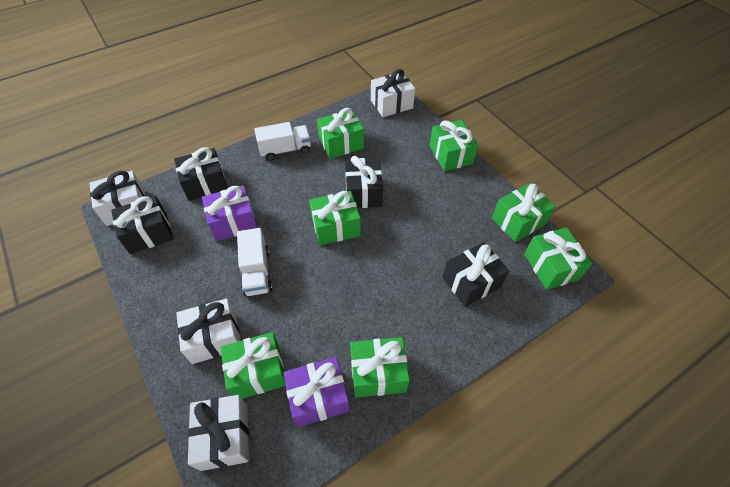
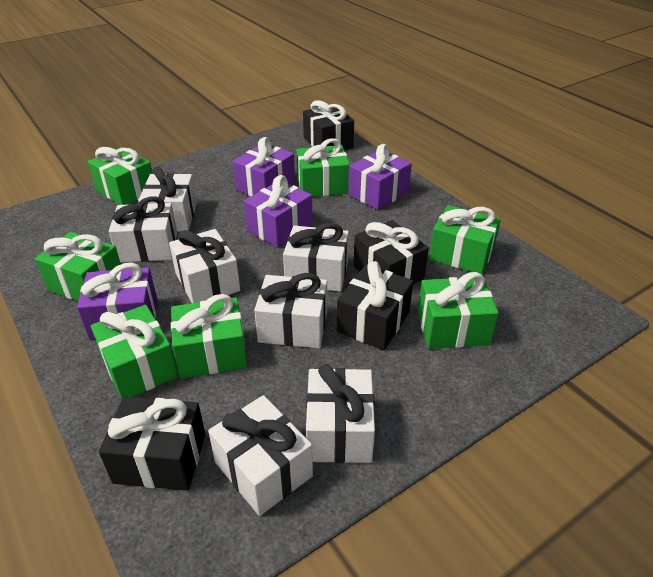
purple gift: [202,185,257,241] [284,357,350,427] = 2 -> [77,263,157,340] [233,137,295,196] [244,175,313,248] [348,144,412,210] = 4
white gift: [89,171,145,226] [176,298,241,364] [188,395,249,471] [371,69,415,117] = 4 -> [109,197,177,262] [138,166,197,232] [169,229,240,303] [208,395,313,516] [254,273,327,348] [283,223,349,292] [306,364,375,463] = 7
white truck: [237,228,272,297] [254,122,311,161] = 2 -> none = 0

